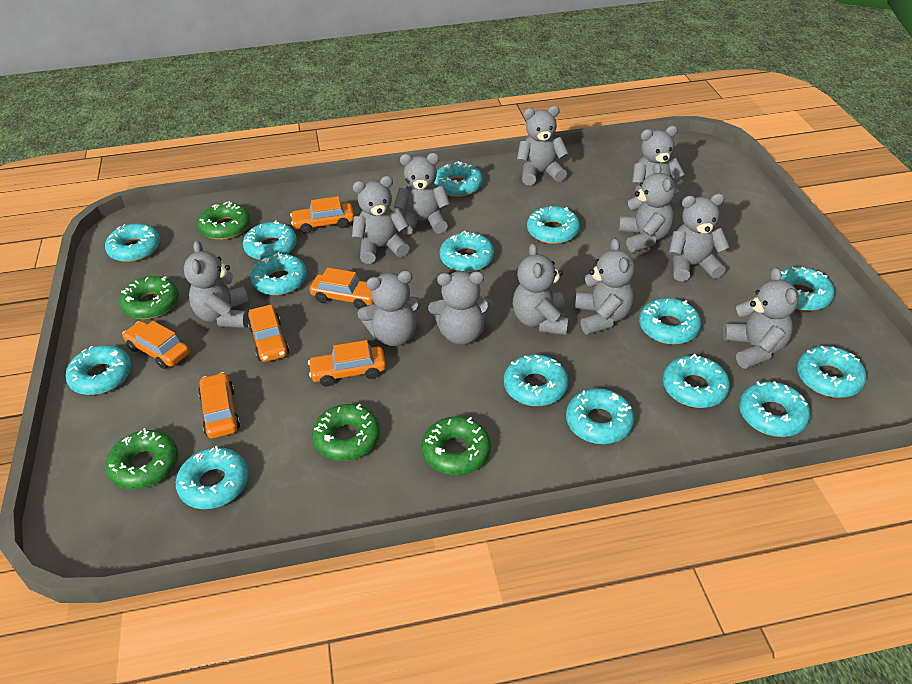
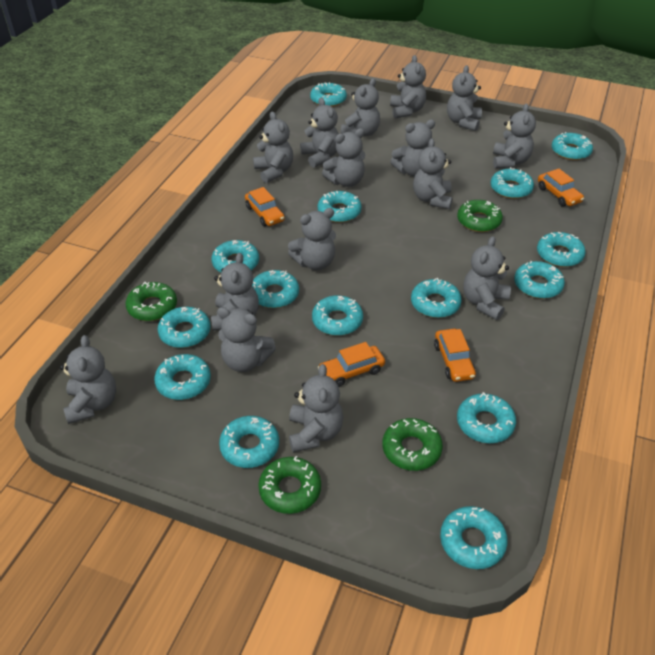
green donut: [106,428,178,490] [119,276,179,319] [197,201,250,240] [312,404,380,461] [422,416,491,475] = 5 -> [126,282,177,321] [258,456,321,514] [382,418,443,471] [457,200,503,232] = 4
grey teddy bear: [184,240,249,328] [352,176,410,264] [358,270,422,346] [394,153,450,235] [428,271,494,345] [513,243,569,335] [517,106,569,185] [575,238,635,335] [618,163,676,252] [632,126,685,204] [669,193,730,281] [723,267,799,369] = 12 -> [60,335,116,424] [211,253,259,331] [217,307,276,372] [253,112,293,183] [288,208,336,270] [289,364,343,453] [300,98,339,168] [322,128,365,187] [340,78,380,136] [390,55,426,119] [390,120,435,177] [413,138,453,209] [447,65,482,131] [463,236,511,320] [493,103,536,168] = 15
orange car: [122,321,190,369] [198,372,240,439] [248,305,289,362] [290,196,354,234] [308,340,386,387] [310,268,374,309] = 6 -> [245,187,285,226] [318,342,385,387] [434,329,476,382] [538,169,584,206] = 4

